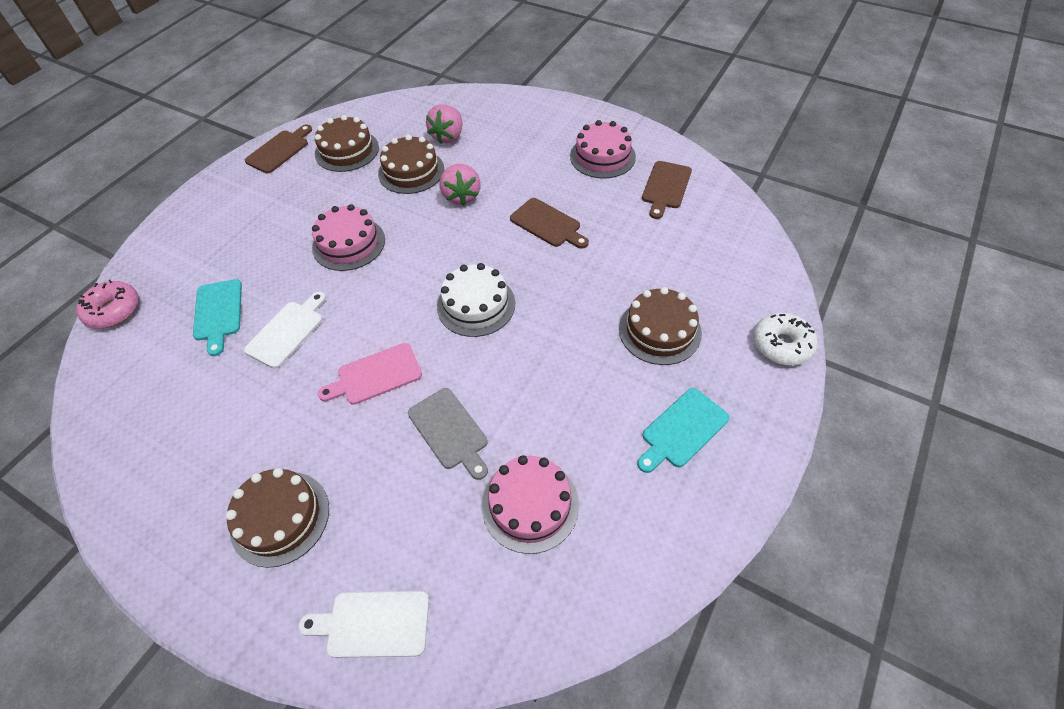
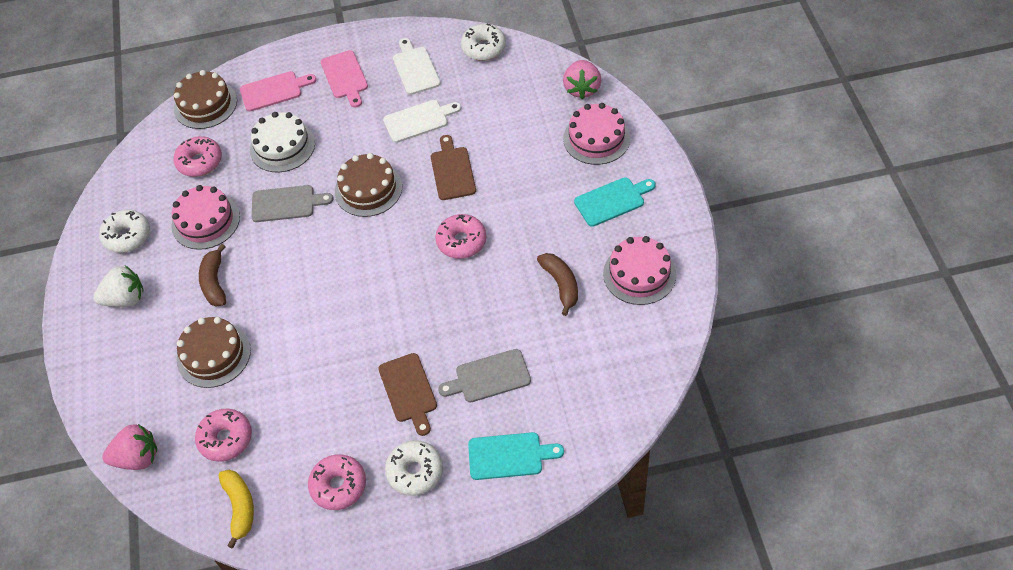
brown banana: none = 0 -> [199,244,226,307] [537,253,578,316] = 2
brown cake: [226,468,329,568] [315,115,379,172] [378,135,444,194] [619,287,702,365] = 4 -> [174,70,237,129] [177,317,251,388] [335,153,402,217] = 3
brown cutting board: [245,125,312,173] [510,198,589,249] [642,161,692,219] = 3 -> [378,353,437,436] [431,135,476,200] = 2
grey cutting board: [408,388,488,480] = 1 -> [252,185,333,222] [438,349,531,402] = 2
pink cutting board: [318,343,422,405] = 1 -> [240,71,316,111] [321,50,368,107] = 2
pink donut: [76,280,139,329] = 1 -> [174,136,222,177] [195,409,252,462] [308,454,366,510] [435,214,486,259] = 4
white donut: [753,312,818,366] = 1 -> [99,210,150,253] [385,440,443,496] [461,24,506,61] = 3
white strawberry: none = 0 -> [93,266,144,307] = 1
yellow banana: none = 0 -> [218,470,254,549] = 1

